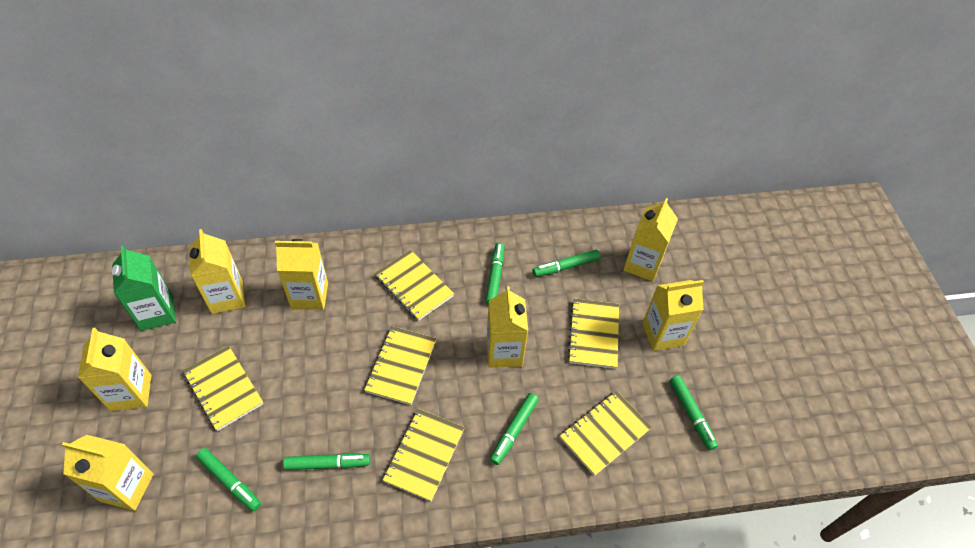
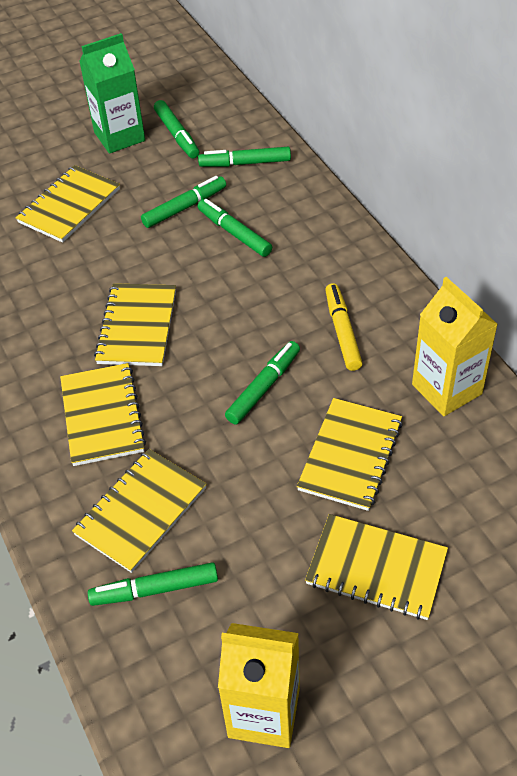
yellow carton: [62,435,154,511] [78,328,152,411] [189,229,245,314] [275,239,328,310] [487,286,528,368] [623,198,678,282] [642,280,704,351] = 7 -> [218,623,300,748] [412,277,498,416] = 2
yellow marker: none = 0 -> [325,283,363,371] = 1

